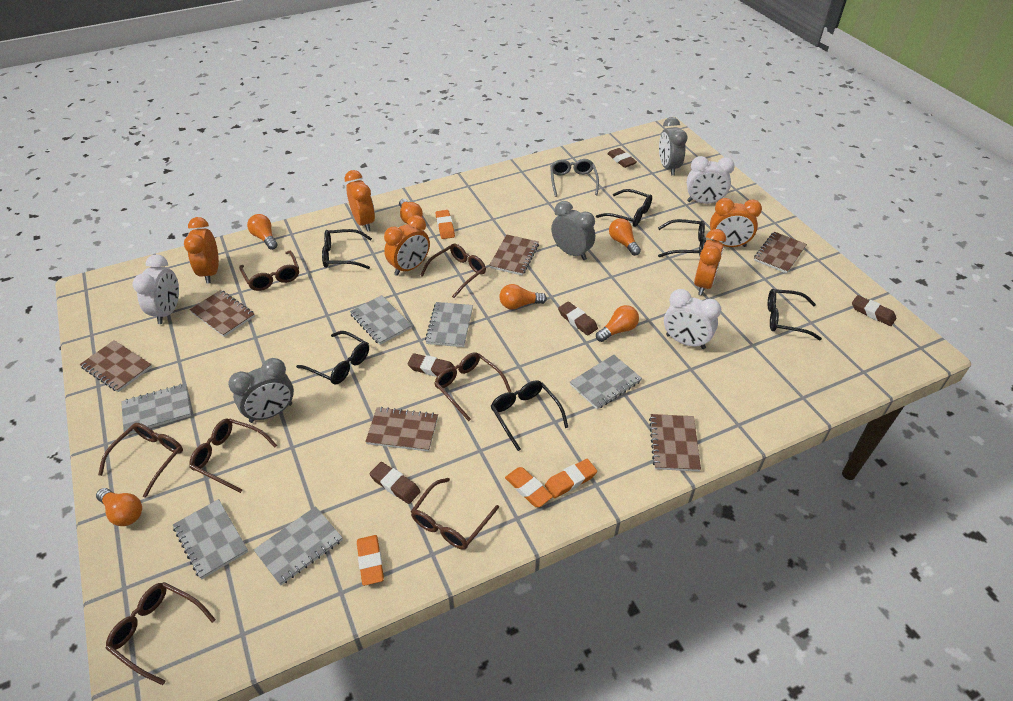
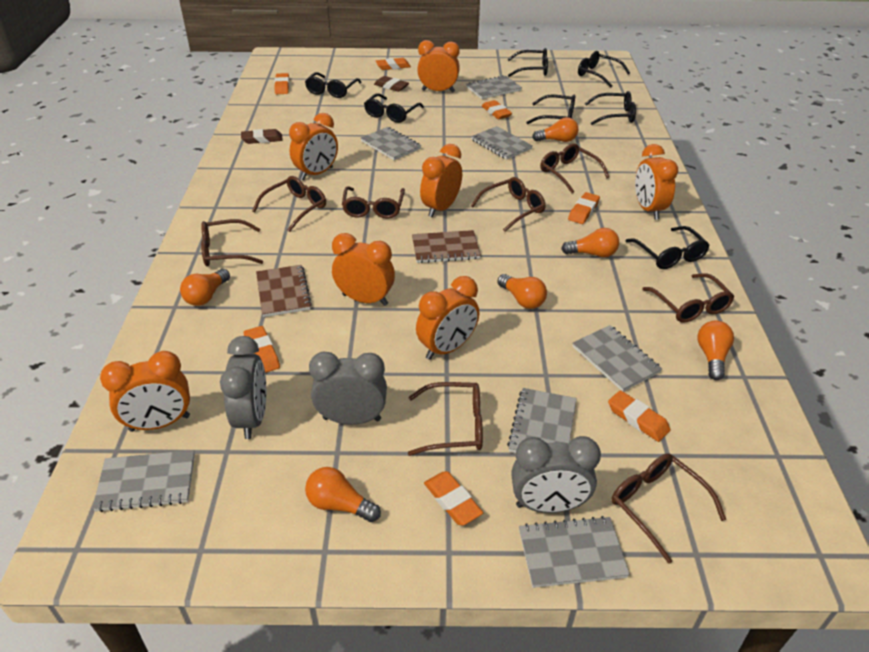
black glasses: [296,331,369,384] [322,229,372,269] [491,380,568,451] [596,189,652,227] [658,219,706,257] [768,289,822,340] = 6 -> [305,72,362,98] [364,93,424,123] [507,48,548,77] [526,95,575,124] [578,51,630,88] [585,91,636,125] [626,226,710,269] = 7
brown eraser: [369,462,421,504] [408,353,455,377] [558,302,598,335] [607,148,637,168] [852,295,896,326] = 5 -> [241,129,283,144] [374,76,409,92] = 2
brown glasses: [98,423,183,498] [105,582,216,685] [189,419,277,493] [239,251,299,291] [411,478,499,550] [420,244,486,298] [434,352,512,421] = 7 -> [201,219,263,267] [252,176,326,232] [342,186,405,219] [408,382,483,456] [471,177,546,232] [540,143,609,194] [611,453,726,564] [642,273,734,323] = 8
brown notebook: [80,340,152,392] [189,290,255,337] [365,407,438,452] [489,235,539,275] [649,414,701,472] [754,232,807,274] = 6 -> [256,265,312,317] [412,230,481,263] = 2
grey glasses: [550,159,599,197] = 1 -> none = 0
grey notebook: [121,383,191,435] [173,499,248,579] [254,506,343,585] [350,295,412,345] [425,302,473,347] [570,355,642,409] = 6 -> [92,450,195,512] [361,127,421,160] [466,75,522,99] [471,126,533,160] [507,388,577,453] [519,516,630,588] [572,325,662,392] = 7
orange clock: [184,217,219,284] [345,170,375,232] [384,215,430,276] [694,229,726,295] [710,198,762,247] = 5 -> [100,351,190,432] [289,113,338,180] [332,233,395,306] [416,276,479,360] [417,40,460,92] [420,144,462,217] [635,144,678,220] = 7
orange eraser: [357,535,384,586] [435,210,455,239] [505,467,553,507] [545,459,597,498] = 4 -> [244,326,280,373] [274,73,289,94] [376,58,411,70] [424,471,483,525] [482,100,512,119] [568,192,600,224] [608,390,670,442] = 7
white clock: [133,255,179,324] [664,289,721,349] [687,156,735,204] = 3 -> none = 0

